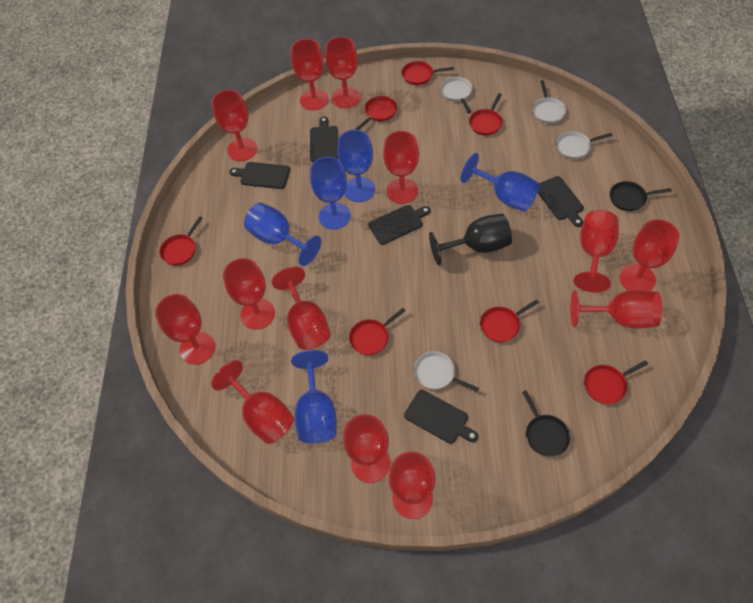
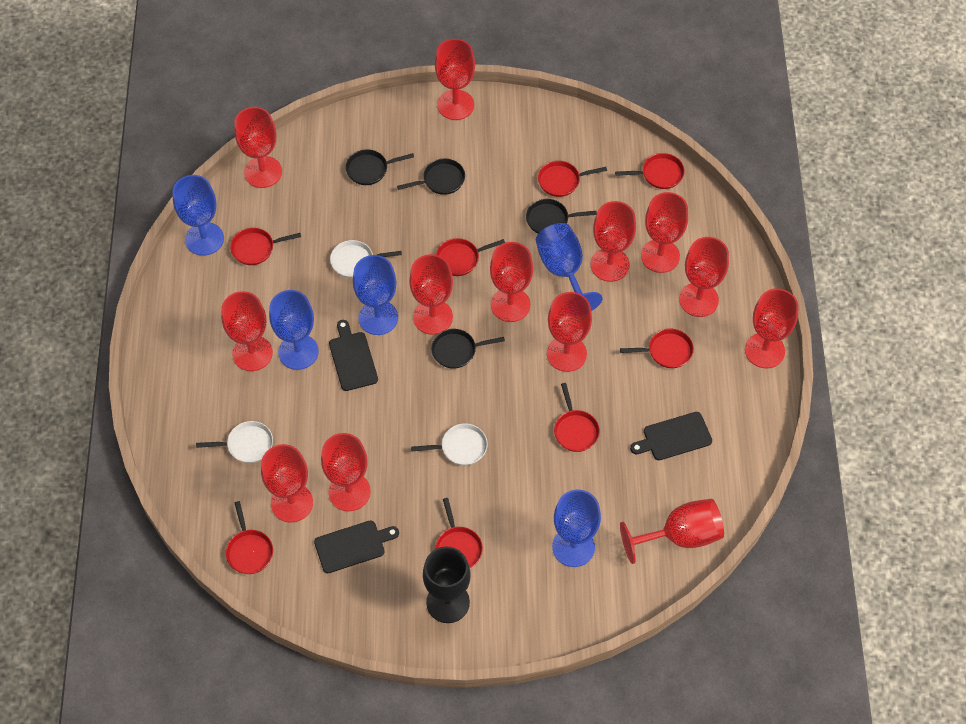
black cutting board: [229,162,290,189] [310,117,338,162] [368,205,431,245] [404,390,478,444] [538,176,584,227] = 5 -> [314,520,399,573] [329,320,378,391] [630,412,712,460] = 3
black pan: [522,390,570,457] [610,181,672,211] = 2 -> [345,149,414,185] [397,158,465,195] [431,329,505,369] [526,199,597,234] = 4
red pan: [160,216,203,265] [349,308,405,355] [356,96,397,130] [402,61,454,85] [469,93,503,135] [480,299,539,342] [584,360,648,404] = 7 -> [226,501,273,574] [230,228,301,265] [435,498,483,568] [436,238,505,276] [538,161,607,197] [554,383,600,452] [615,153,685,189] [620,329,694,368] = 8
white pan: [414,351,479,392] [440,77,473,113] [533,80,566,124] [556,131,613,159] = 4 -> [196,421,273,463] [330,240,402,278] [411,423,488,465] = 3

